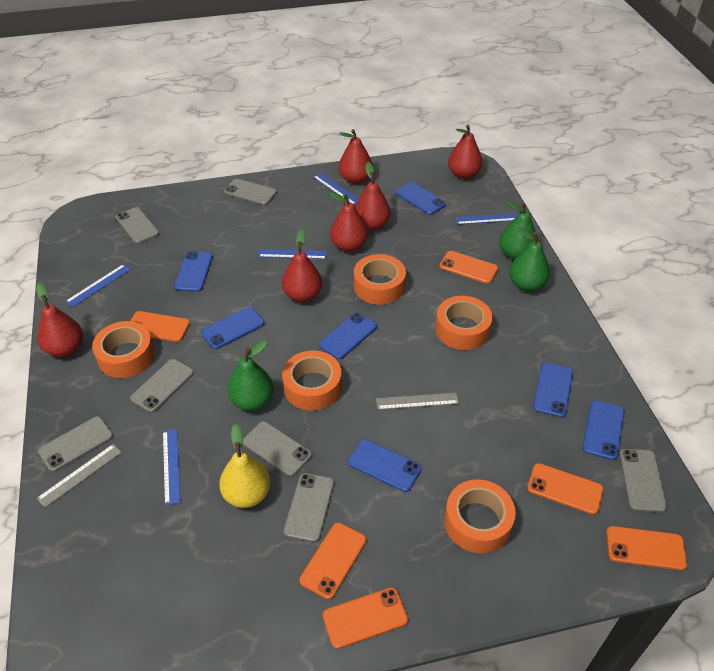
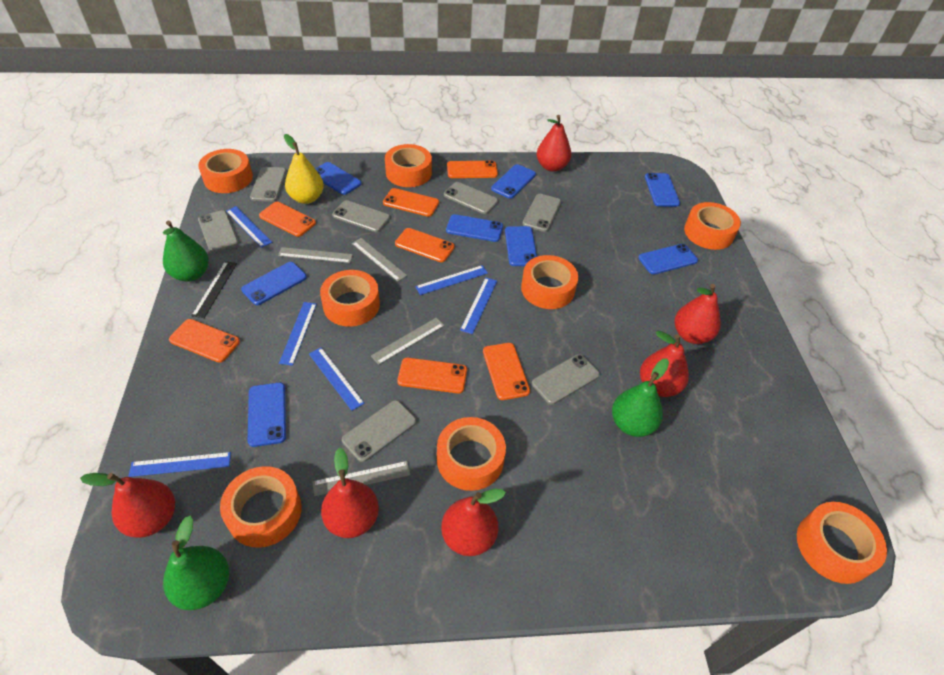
black ruler: none = 0 -> [191,261,237,318] = 1
blue phone: [174,251,213,292] [201,307,264,349] [319,313,377,359] [348,439,422,492] [396,182,446,215] [533,363,573,418] [582,400,624,460] = 7 -> [241,262,307,305] [248,383,286,447] [315,162,362,195] [446,214,503,242] [491,164,536,199] [505,226,537,266] [638,244,698,275] [645,173,680,207] = 8
blue ruler: [65,264,131,307] [163,429,181,505] [258,249,327,259] [313,173,359,205] [455,213,519,225] = 5 -> [129,452,231,477] [226,206,272,248] [279,302,317,366] [309,347,365,411] [415,265,488,295] [460,278,497,334] = 6
grey ruler: [37,444,122,508] [376,393,459,410] = 2 -> [278,247,353,263] [312,461,411,496] [352,238,407,282] [371,318,444,365] = 4
orange phone: [131,311,190,342] [299,523,366,600] [323,587,408,649] [439,251,498,284] [527,463,604,515] [606,526,687,570] = 6 -> [169,319,240,363] [259,202,316,237] [383,188,439,217] [395,228,455,262] [397,358,467,393] [447,160,498,178] [483,343,530,400] = 7
orange tape: [92,321,155,378] [282,350,342,411] [354,254,406,305] [435,296,492,350] [445,479,516,553] = 5 -> [198,149,253,193] [220,466,302,548] [320,270,380,327] [385,144,432,187] [437,417,506,491] [521,255,578,309] [684,202,741,250] [797,502,887,584] = 8

